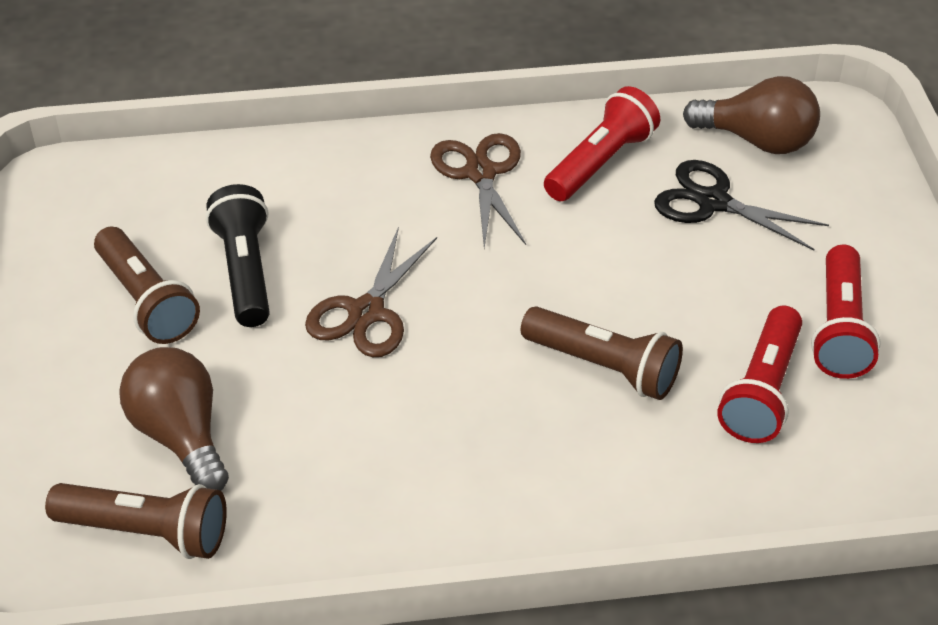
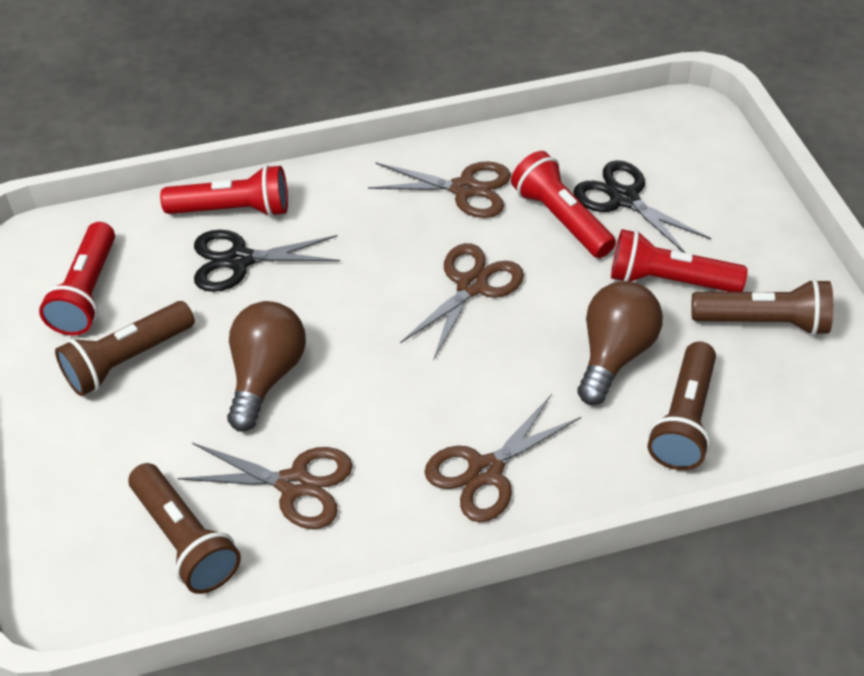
black flashlight: [206,184,270,327] = 1 -> none = 0
black scissors: [654,160,829,250] = 1 -> [194,230,340,292] [573,160,711,253] = 2
brown flashlight: [45,483,227,559] [94,227,200,344] [521,306,683,400] = 3 -> [55,301,195,396] [128,463,241,594] [648,342,716,470] [691,279,833,336] = 4
brown scissors: [305,227,437,357] [430,133,526,248] = 2 -> [178,443,353,529] [368,161,511,218] [400,243,524,361] [425,394,581,522] = 4
red flashlight: [544,86,660,201] [717,306,802,443] [811,245,881,379] = 3 -> [39,222,115,335] [160,165,288,217] [511,151,616,258] [611,229,748,292] = 4

